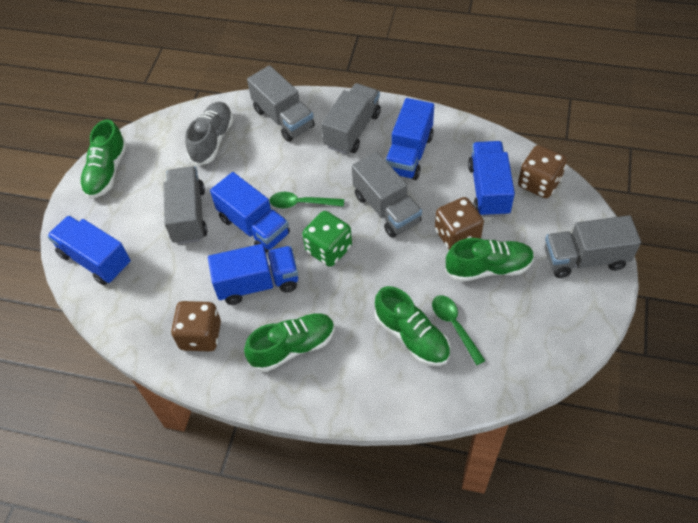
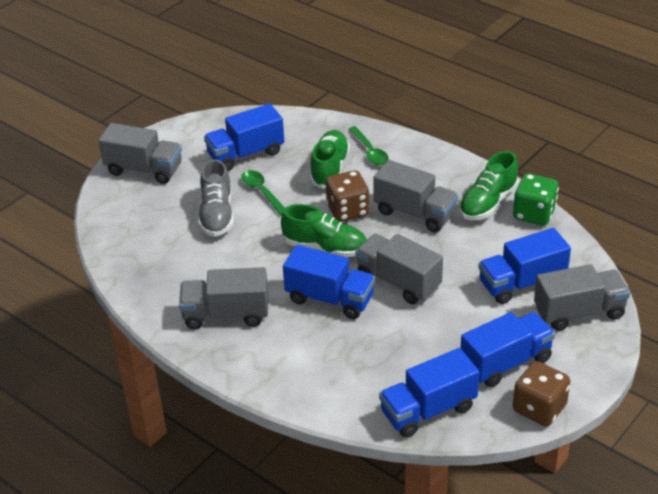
brown dice: [171,301,221,352] [435,197,484,250] [518,145,567,198] = 3 -> [326,170,370,222] [513,361,570,426] = 2
green shoe: [80,119,127,199] [244,313,335,372] [375,286,450,366] [445,238,534,282] = 4 -> [281,204,367,257] [310,130,350,189] [459,151,519,220] = 3

